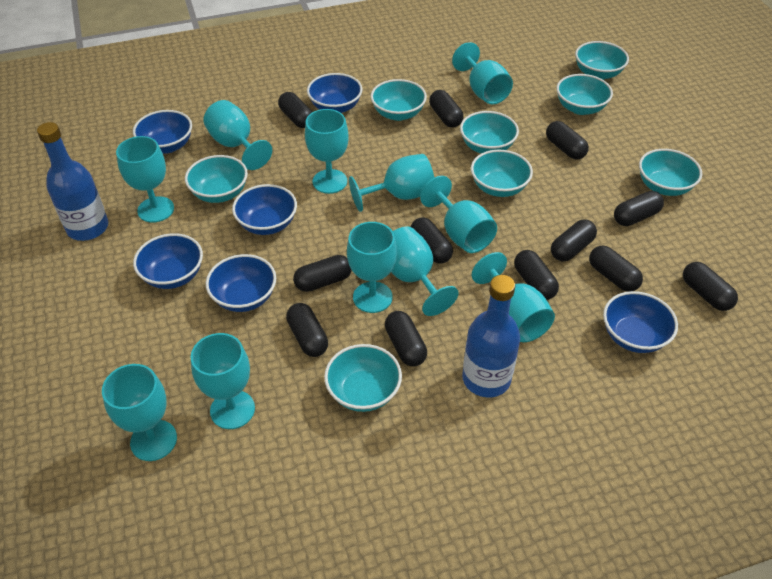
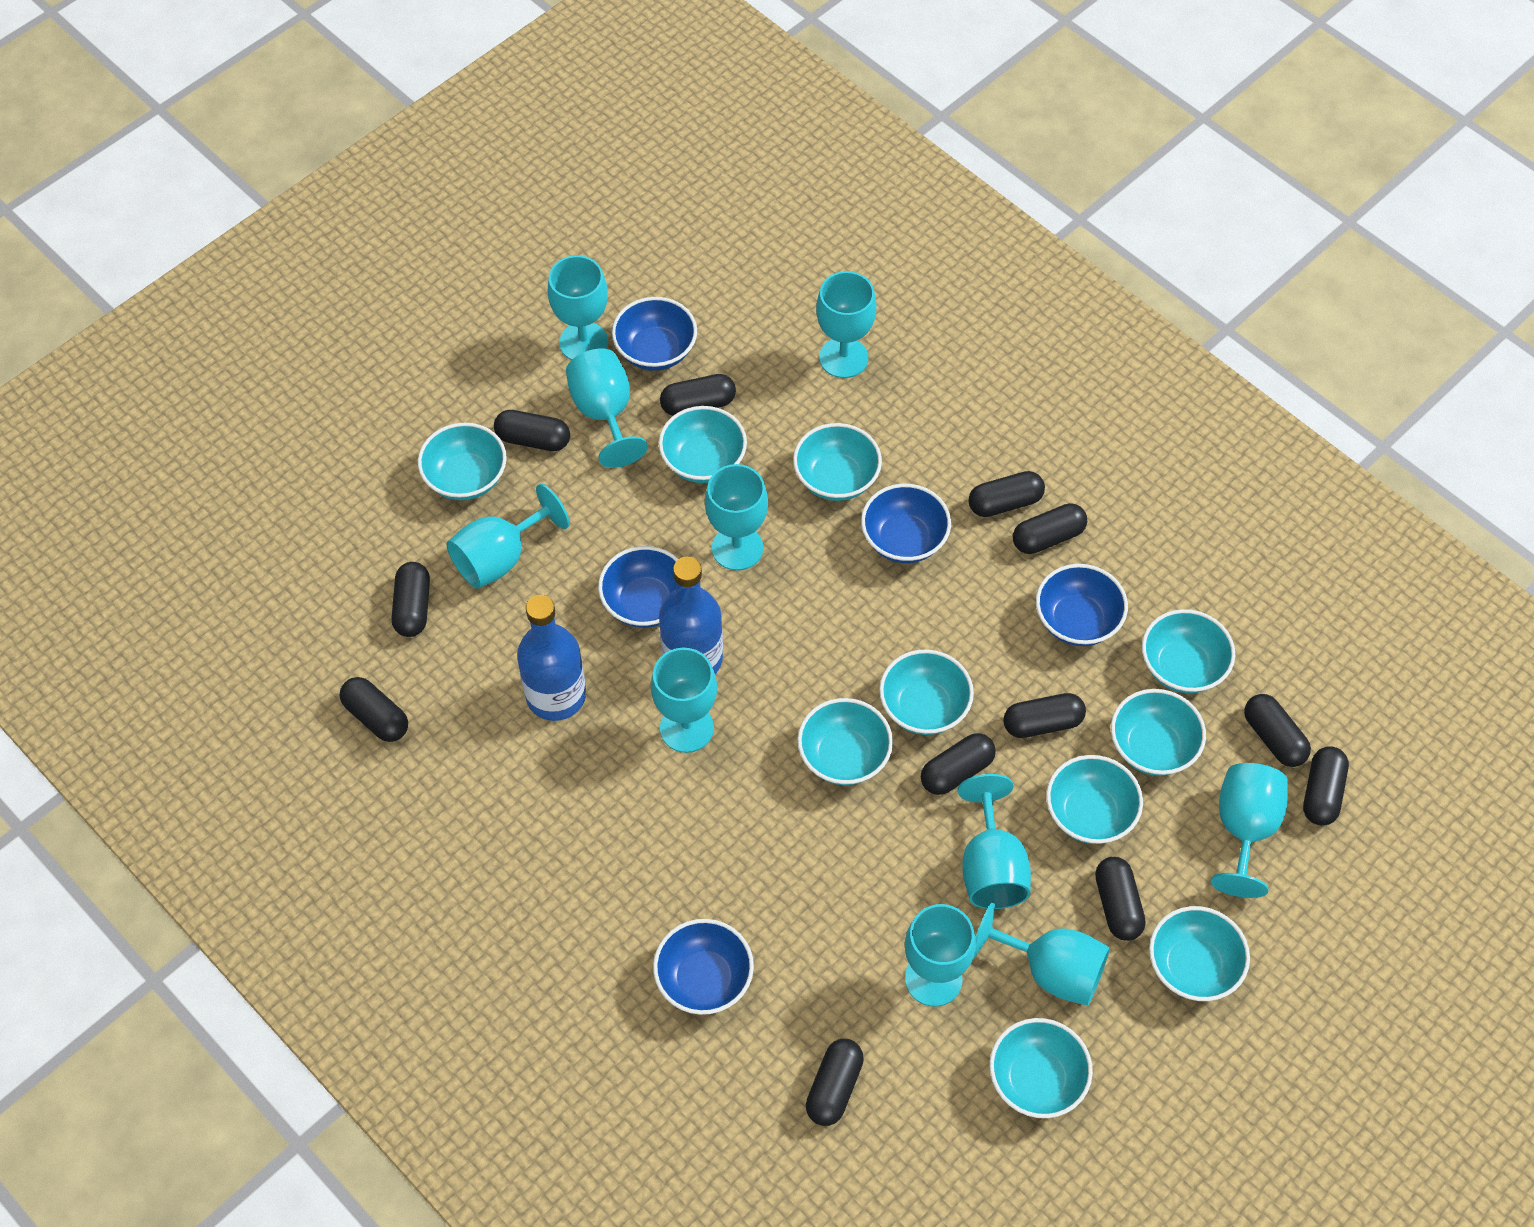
blue bowl: [133,110,192,154] [133,233,203,289] [206,254,276,312] [232,184,297,235] [307,73,363,113] [603,291,678,353] = 6 -> [598,546,678,628] [612,297,697,371] [653,919,754,1015] [861,484,951,563] [1036,564,1128,646] = 5
turquoise bowl: [185,155,248,203] [324,344,402,412] [371,79,427,121] [460,111,519,153] [471,150,533,197] [556,74,613,115] [575,41,629,80] [639,149,702,196] = 8 -> [418,423,507,500] [659,406,747,483] [793,423,882,501] [798,698,893,785] [879,649,974,735] [990,1018,1093,1118] [1046,755,1143,844] [1111,689,1206,776] [1142,609,1235,693] [1149,906,1250,1001] = 10
turquoise goblet: [102,364,177,461] [116,136,174,223] [191,333,255,429] [203,100,272,170] [305,109,349,194] [347,222,397,313] [349,154,434,212] [391,227,458,316] [420,176,497,253] [452,42,513,104] [472,252,555,342] = 11 -> [446,484,570,589] [547,255,608,360] [566,349,648,468] [651,648,717,753] [705,464,768,571] [816,271,876,378] [905,904,976,1007] [958,774,1031,909] [974,903,1110,1006] [1211,763,1288,898] = 10

